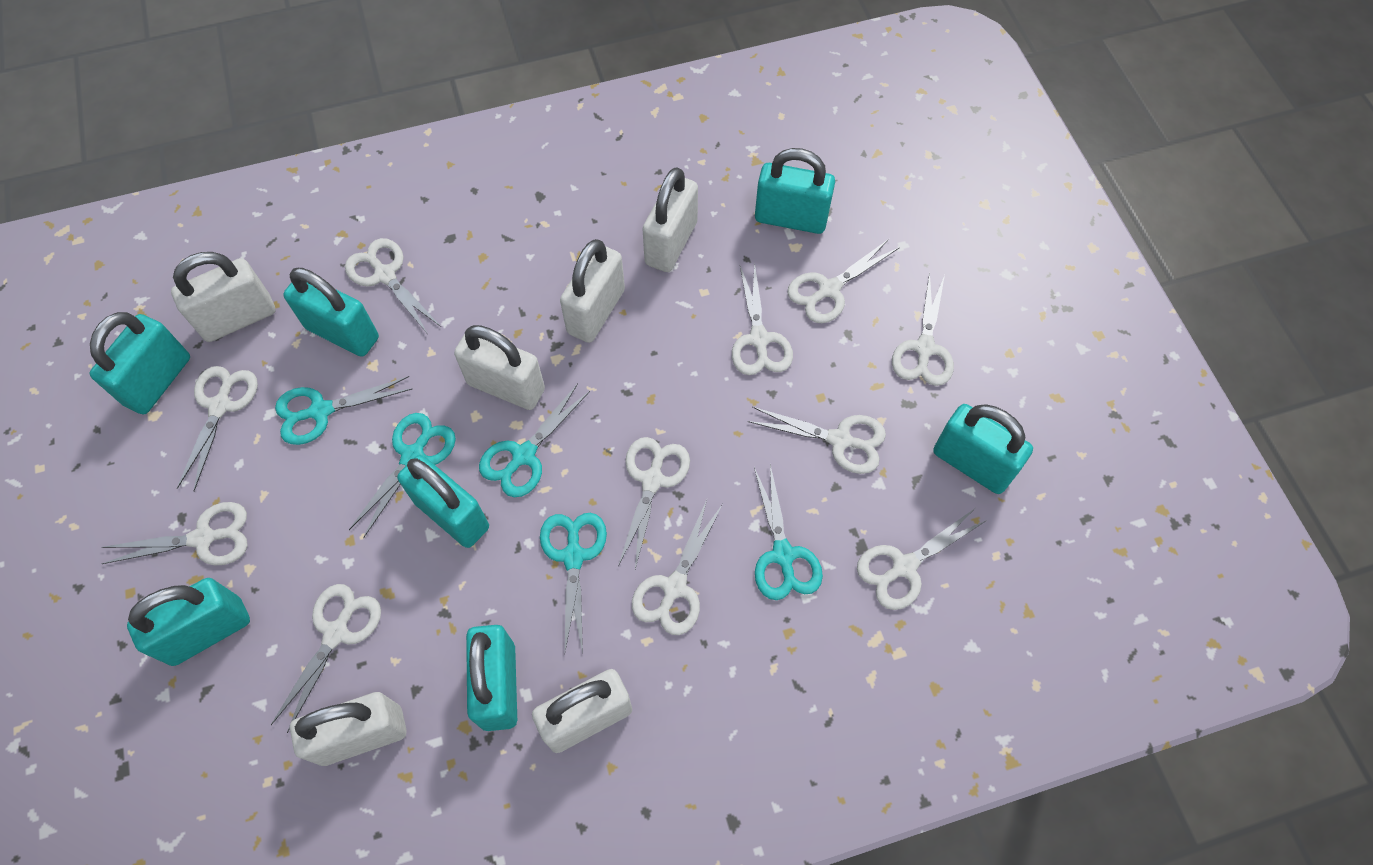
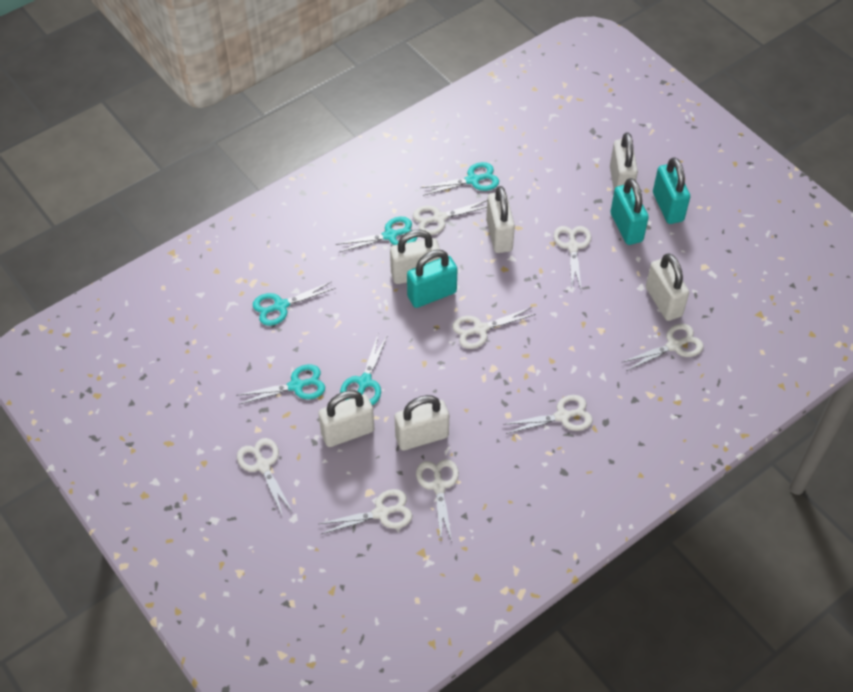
turquoise padlock: [90,312,190,414] [127,578,250,666] [283,268,379,357] [397,455,489,548] [466,625,517,731] [755,148,835,234] [933,404,1033,494] = 7 -> [407,250,458,308] [610,178,649,245] [653,157,690,224] = 3
white scissors: [101,502,248,565] [177,366,258,492] [271,584,381,733] [345,238,441,334] [618,437,690,569] [632,500,723,635] [732,262,793,375] [748,407,886,474] [787,239,900,323] [857,509,987,610] [892,272,954,386] = 11 -> [237,438,293,516] [319,489,412,534] [413,200,487,235] [416,459,459,542] [452,307,536,349] [503,395,593,434] [553,226,591,292] [621,324,704,371] = 8

